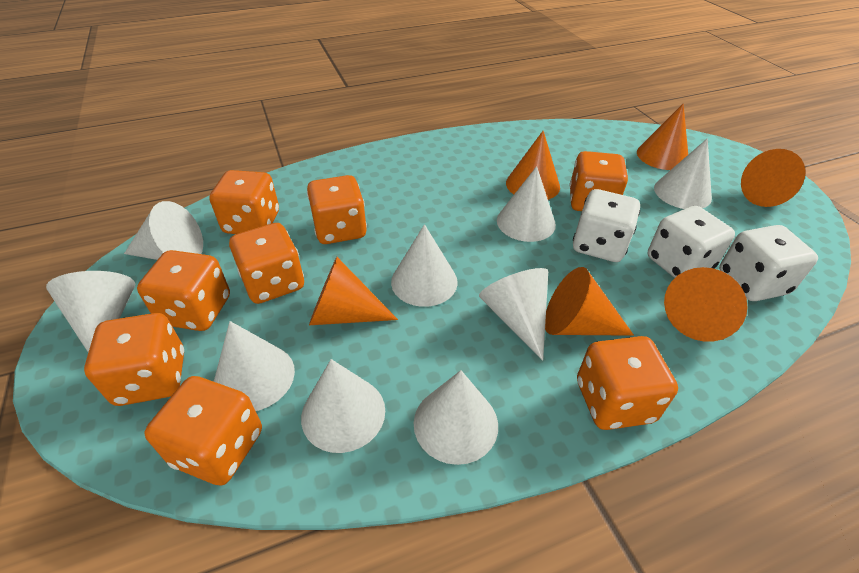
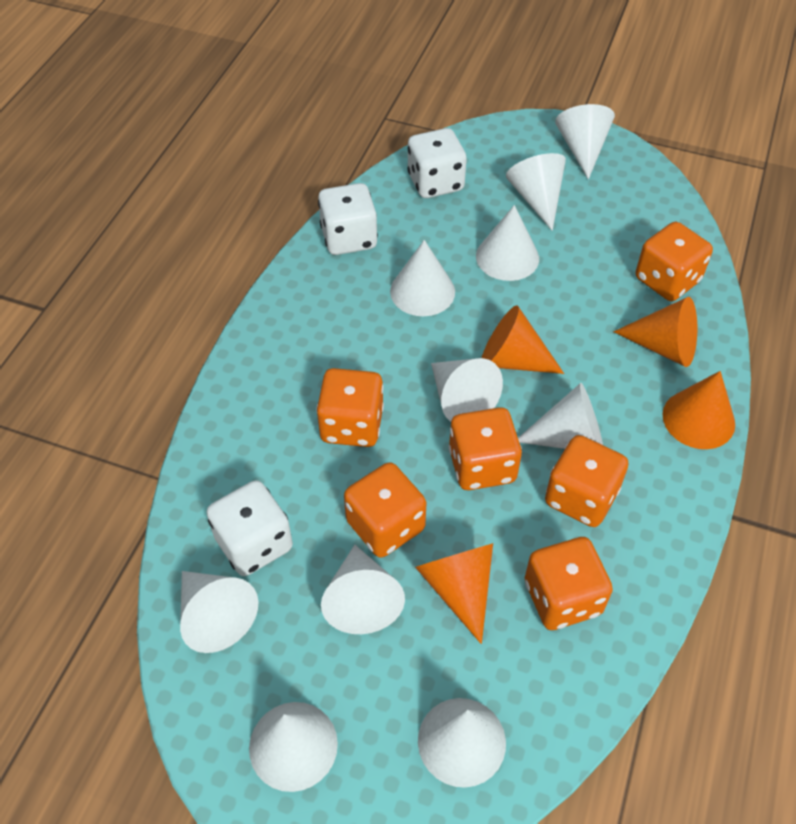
orange cone: [309,257,398,325] [506,131,560,200] [545,267,634,336] [637,104,688,170] [664,267,748,342] [741,149,806,207] = 6 -> [415,543,493,644] [482,305,564,374] [613,297,697,367] [662,371,735,449] = 4
orange dice: [84,313,184,406] [137,250,230,331] [144,376,262,486] [209,170,279,234] [229,223,304,304] [307,175,367,244] [569,151,628,211] [577,336,678,430] = 8 -> [316,368,384,447] [344,462,426,558] [449,407,522,490] [525,537,613,630] [545,435,629,527] [636,222,713,301] = 6
white cone: [46,271,135,352] [124,201,203,260] [214,321,295,411] [301,359,385,453] [391,224,458,307] [414,370,498,465] [479,268,548,361] [497,166,556,242] [654,138,712,209] = 9 -> [180,571,258,653] [249,702,338,792] [321,545,405,634] [390,240,455,316] [418,698,506,788] [431,358,503,422] [476,205,539,281] [506,153,566,231] [518,383,603,449] [555,104,615,180] = 10

